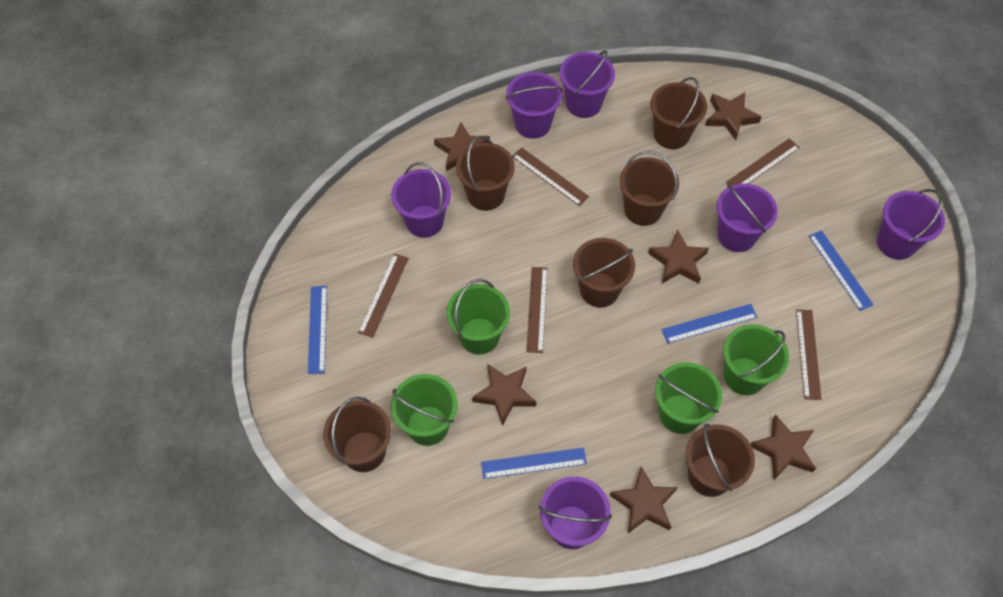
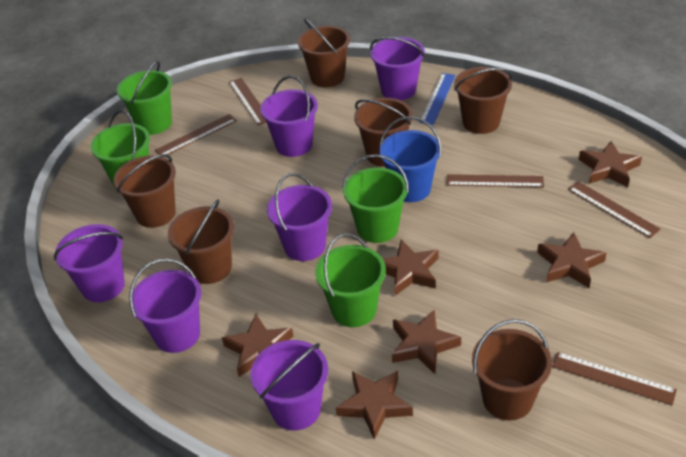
blue bucket: none = 0 -> [379,116,442,202] = 1
blue ruler: [308,286,327,374] [481,448,587,479] [661,304,757,344] [809,230,874,311] = 4 -> [419,73,456,125] = 1

